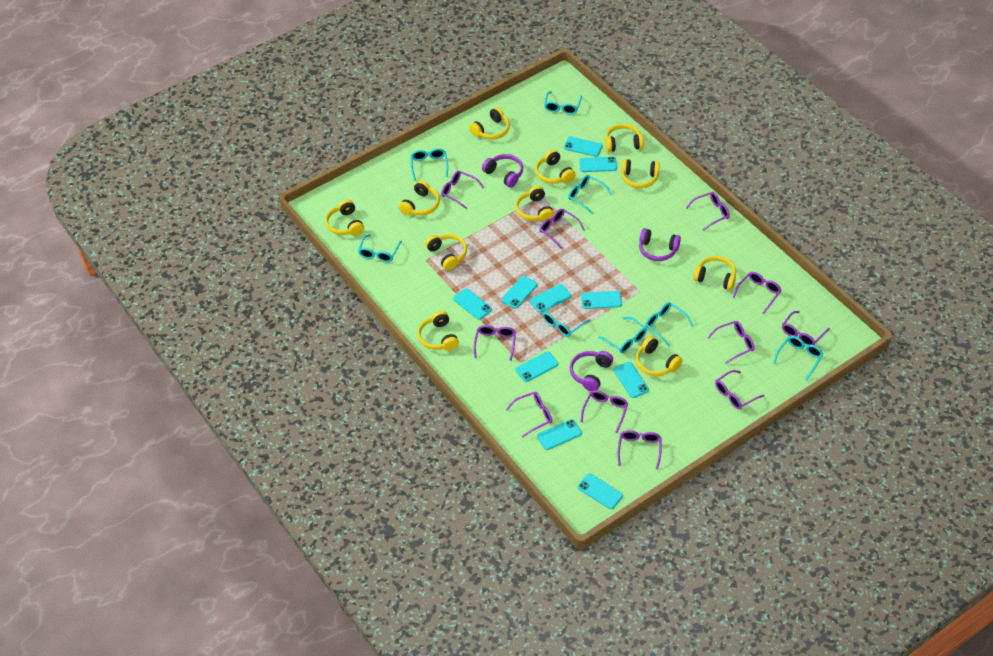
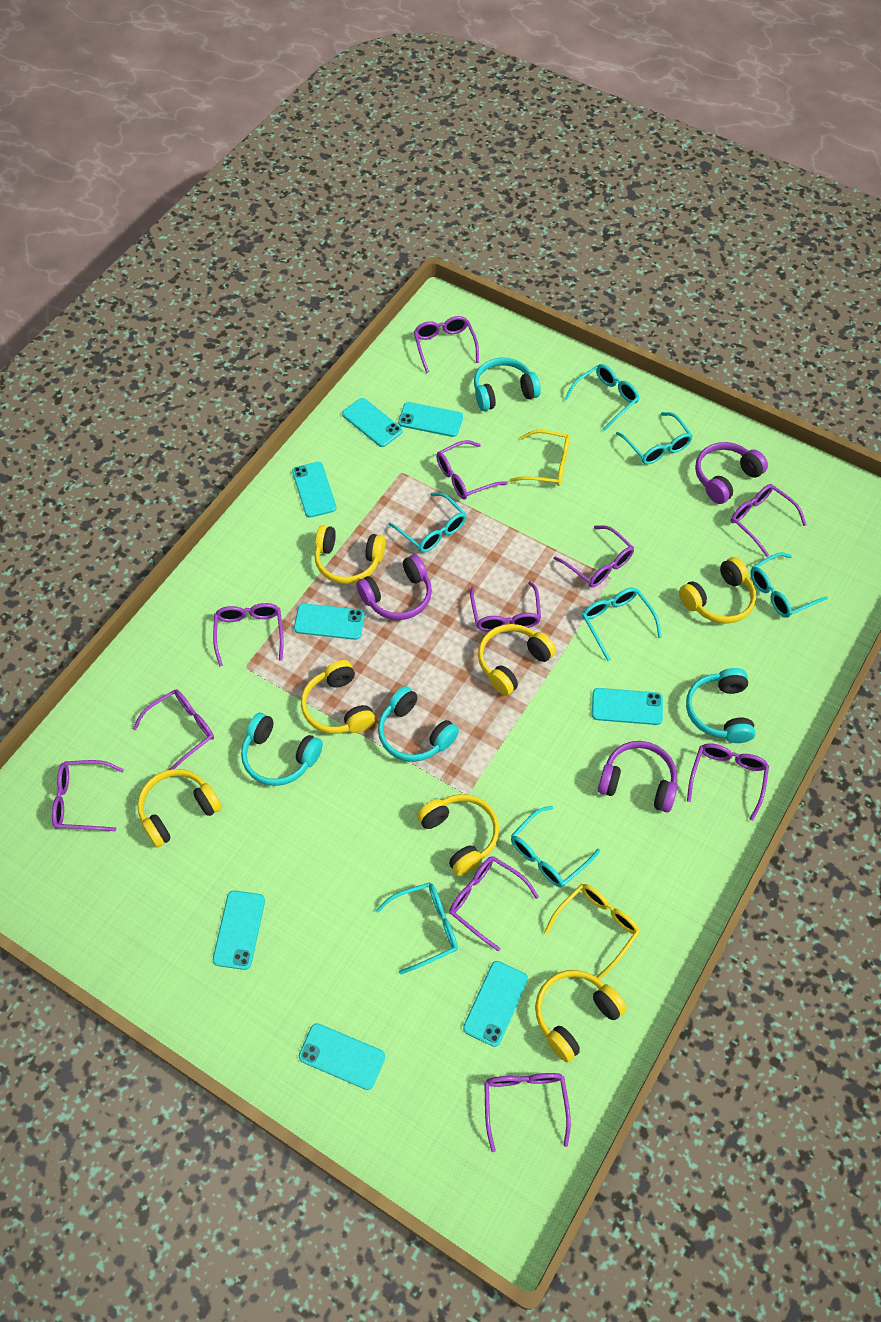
turquoise glasses: [358,234,402,262] [411,148,448,180] [542,301,591,337] [544,92,582,115] [568,175,612,214] [598,317,647,353] [645,302,693,346] [773,336,823,380] = 8 -> [376,882,458,975] [388,492,466,553] [511,806,600,887] [564,364,640,431] [582,587,662,661] [616,412,693,465] [750,552,828,618] = 7
turquoise headphones: none = 0 -> [241,713,323,786] [378,686,459,762] [474,357,541,411] [686,668,755,743] = 4
turquoise phone: [453,288,492,320] [501,276,537,309] [516,351,558,382] [530,284,571,312] [537,419,582,450] [564,136,602,157] [578,474,623,509] [580,157,617,172] [581,291,622,309] [614,362,649,398] = 10 -> [213,890,265,970] [292,462,337,518] [294,603,365,640] [299,1023,385,1090] [342,398,403,447] [398,402,463,437] [463,961,528,1047] [592,688,663,725] = 8
yellow glasses: none = 0 -> [510,430,570,486] [544,884,640,980] = 2
yellow headphones: [325,200,364,236] [399,180,440,216] [417,311,459,351] [425,234,467,271] [469,107,510,140] [515,186,554,222] [535,149,576,184] [605,124,644,152] [621,159,660,188] [636,336,683,376] [693,256,736,290] = 11 -> [137,769,222,847] [301,660,376,734] [314,525,386,584] [417,794,499,876] [478,624,556,696] [535,970,627,1062] [679,557,756,624] = 7

